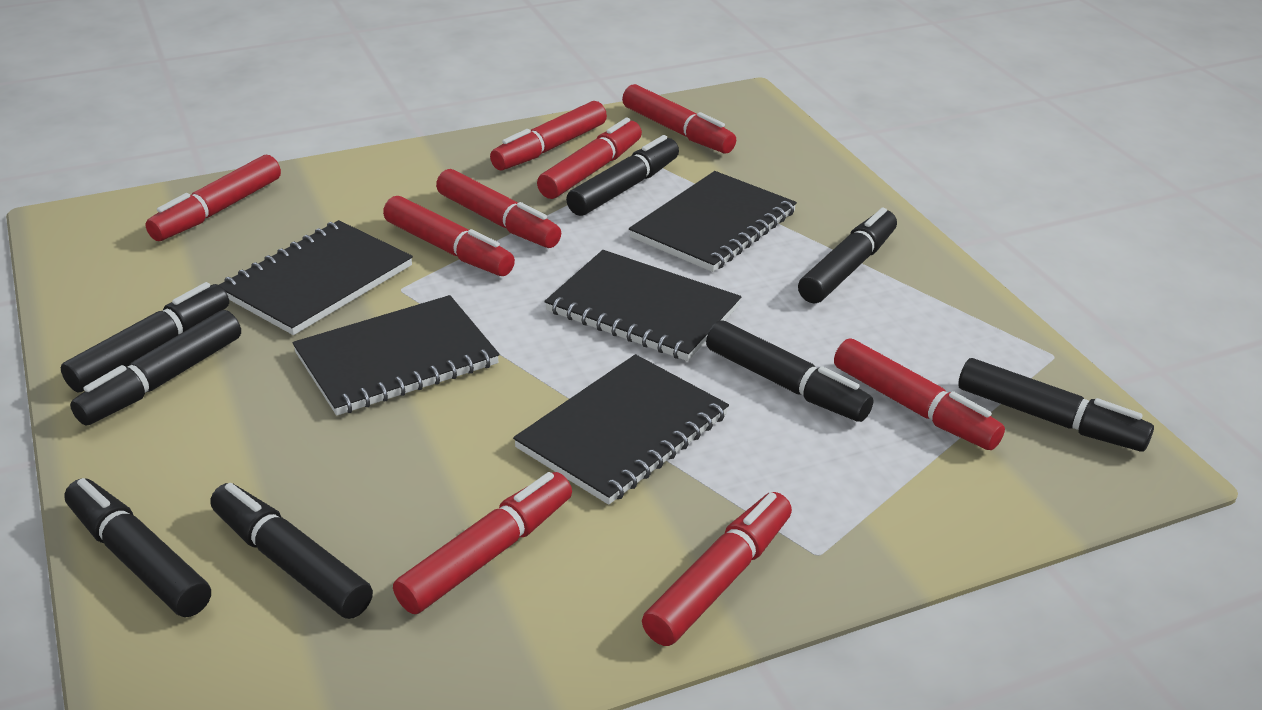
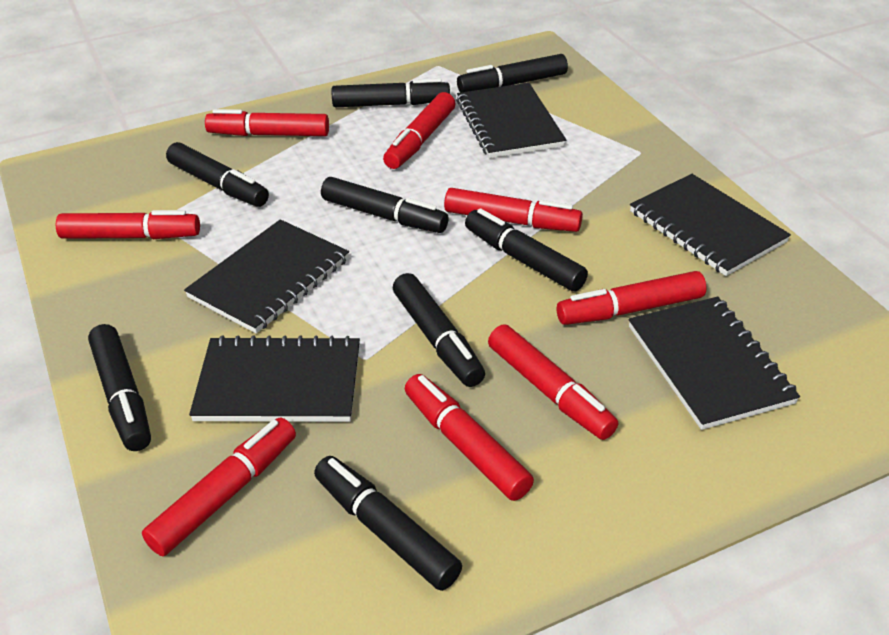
red marker: [145,155,281,241] [383,196,515,276] [393,472,572,614] [436,169,561,248] [490,101,607,171] [537,118,642,199] [622,84,736,154] [642,492,792,646] [834,338,1005,450] = 9 -> [56,210,200,239] [142,418,296,556] [205,109,329,136] [383,92,456,169] [405,374,534,501] [444,188,583,232] [488,324,618,440] [557,271,707,325] = 8

